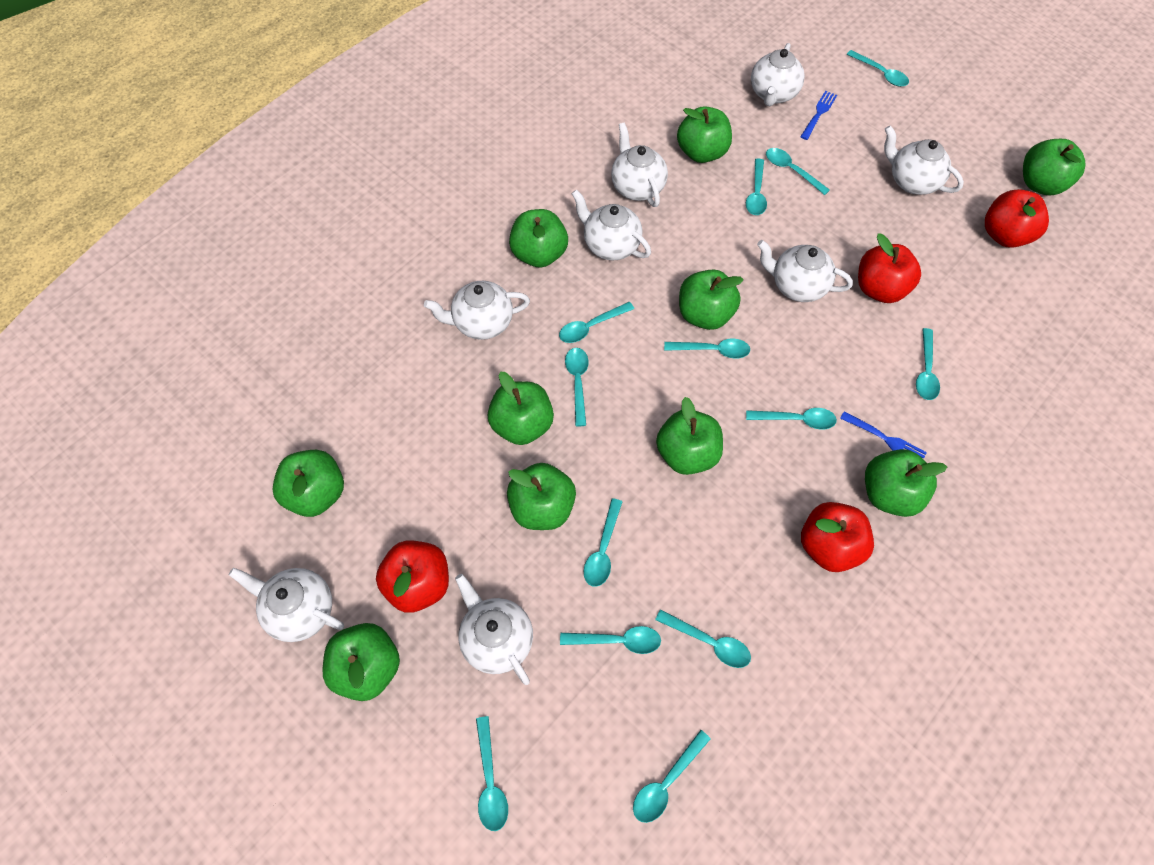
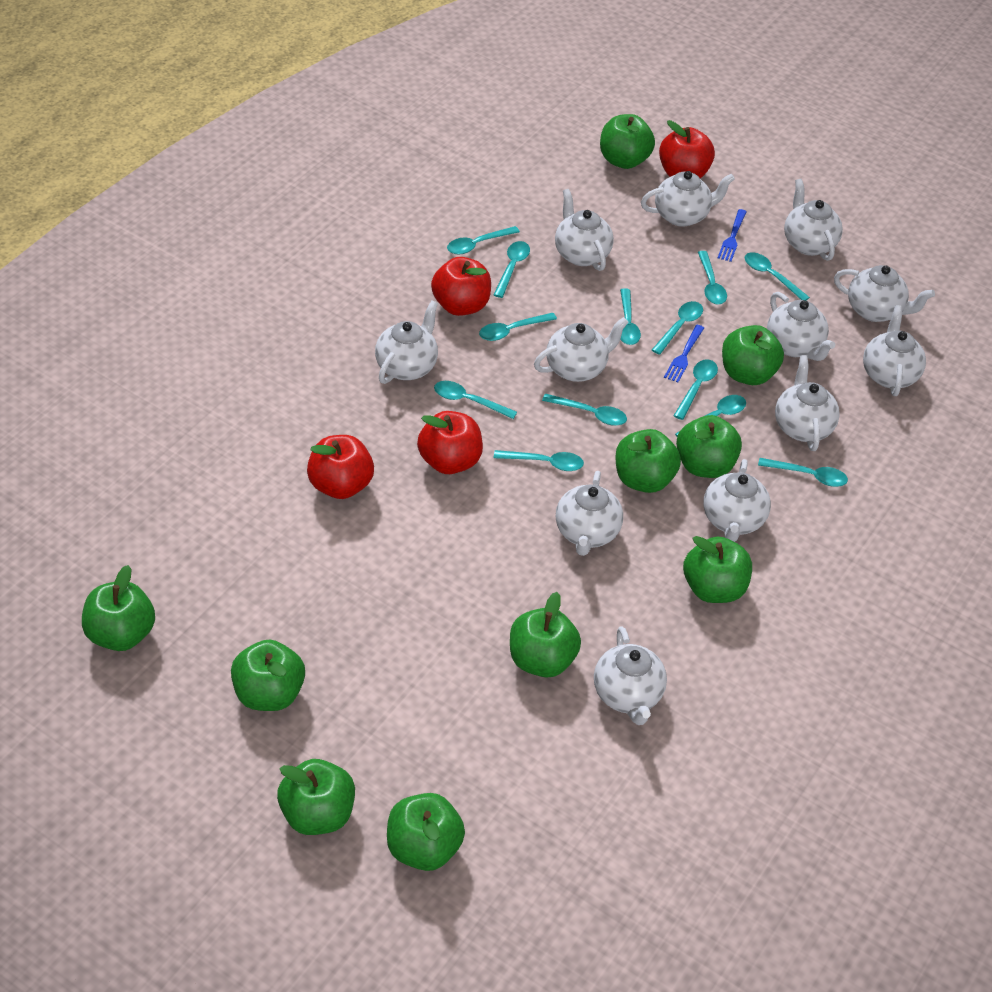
white teapot: [229,568,344,642] [424,281,530,340] [455,574,533,685] [572,189,651,260] [611,122,668,207] [751,43,805,106] [757,240,853,302] [884,125,964,195] = 8 -> [375,300,438,384] [534,317,629,382] [555,189,614,271] [556,471,623,556] [594,626,667,725] [641,171,735,227] [703,459,771,542] [767,292,835,361] [775,355,840,451] [784,179,843,261] [834,265,935,322] [863,305,926,396] = 12

